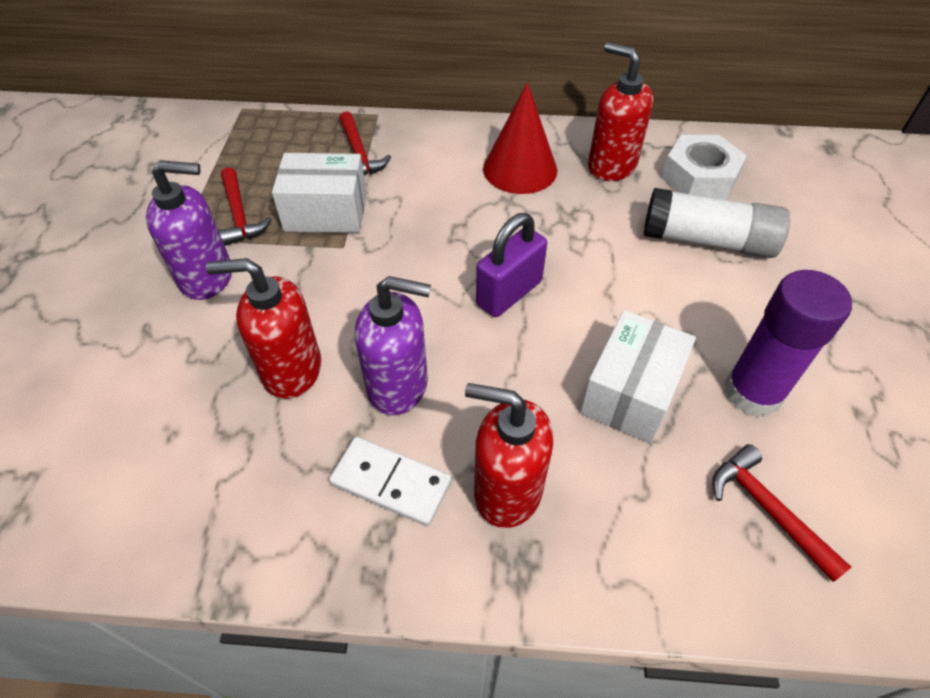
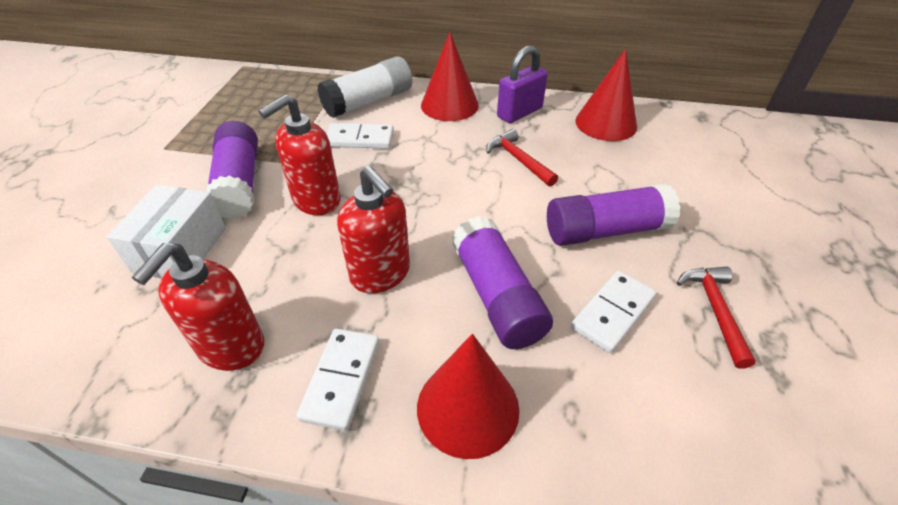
purple glue stick: [724,270,852,417] = 1 -> [206,121,258,220] [452,216,553,349] [547,183,681,246] = 3
purple soap dispenser: [146,160,231,300] [355,276,431,415] = 2 -> none = 0
red cone: [483,82,557,194] = 1 -> [417,334,520,459] [421,32,479,121] [575,48,637,141] = 3
red hammer: [218,167,272,246] [339,112,391,175] [712,444,851,582] = 3 -> [486,129,558,187] [677,267,756,369] = 2
white box: [272,153,367,233] [580,310,696,444] = 2 -> [106,184,226,278] = 1
white domino: [329,437,452,527] = 1 -> [296,329,379,431] [326,123,394,149] [571,270,657,353] = 3
white nut: [661,135,747,200] = 1 -> none = 0

